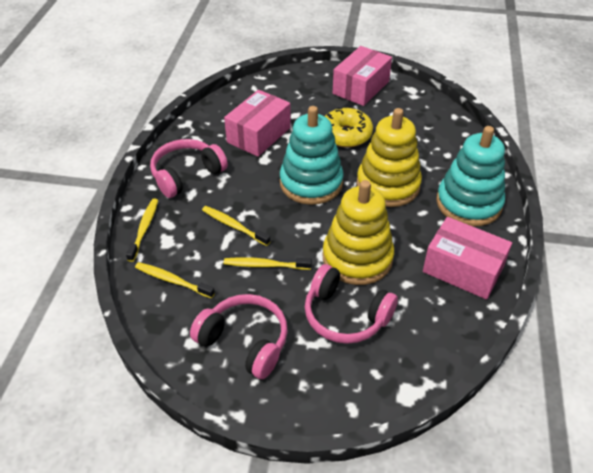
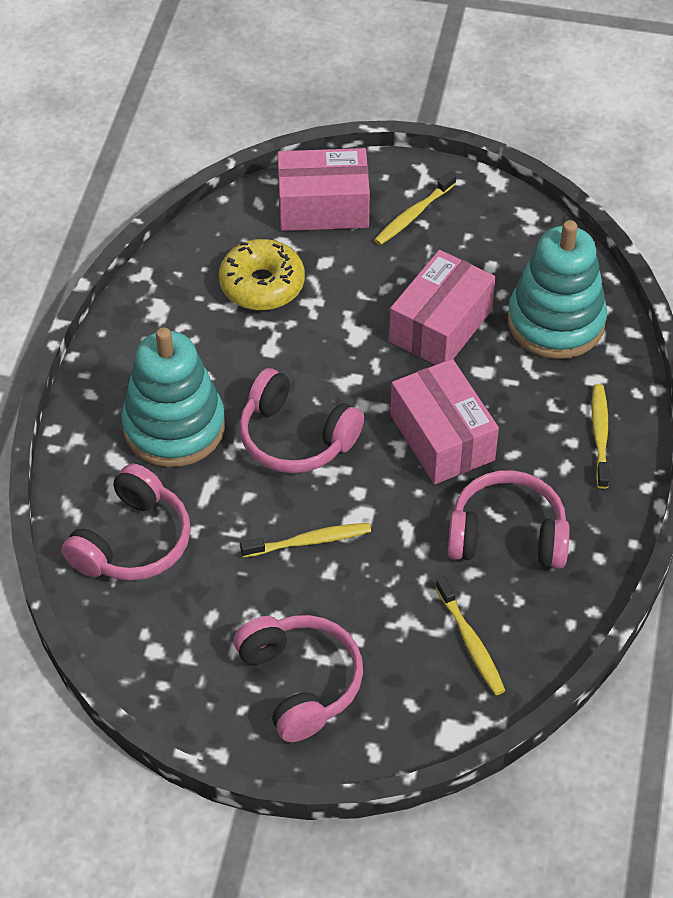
pink headphones: [150,139,228,198] [190,294,288,379] [305,264,398,344] = 3 -> [62,463,191,581] [234,615,363,742] [239,368,364,473] [448,470,570,569] = 4
yellow stacking toy: [323,180,394,285] [357,108,422,207] = 2 -> none = 0

